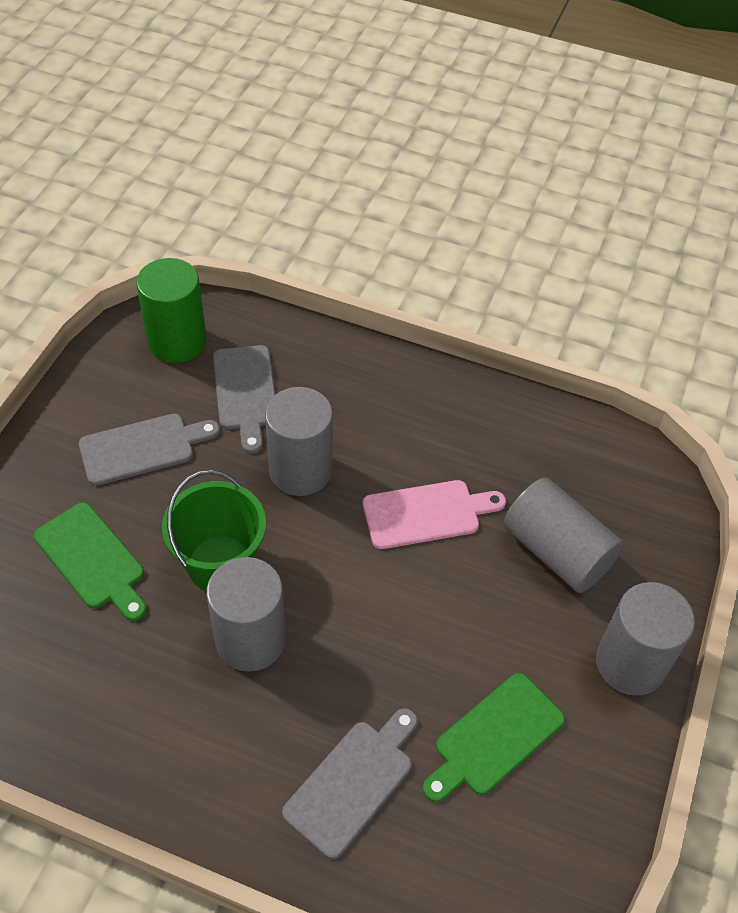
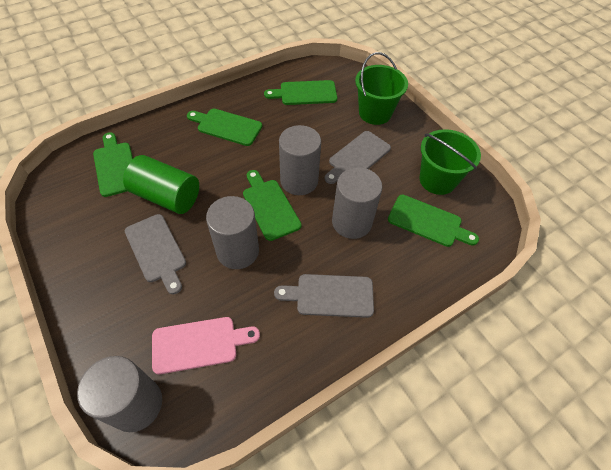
green bucket: [162,470,266,591] = 1 -> [355,52,408,125] [420,129,481,195] = 2
green cutting board: [34,502,147,621] [423,673,565,802] = 2 -> [93,132,133,197] [187,109,262,146] [243,170,301,241] [264,80,337,105] [388,195,479,247] = 5

